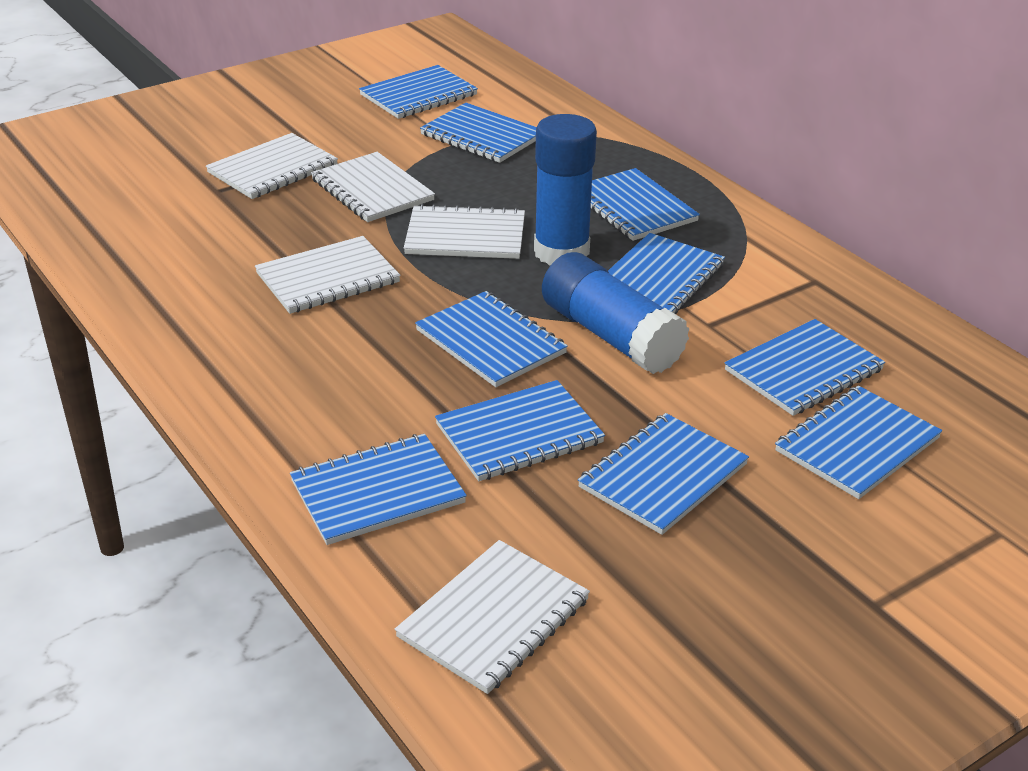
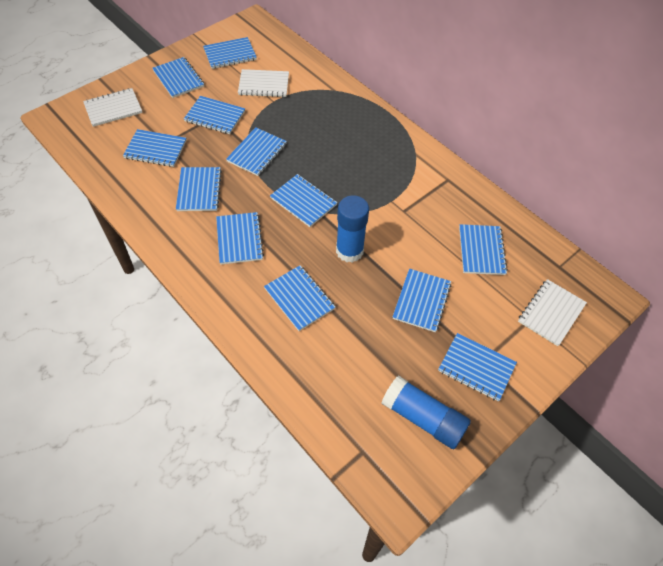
blue notebook: [290,434,467,545] [359,65,478,119] [415,291,568,387] [420,103,537,163] [435,380,605,481] [578,413,749,535] [591,168,700,241] [608,233,725,314] [725,319,885,416] [775,386,942,499] = 10 -> [123,129,187,167] [152,57,204,98] [176,167,222,211] [184,96,245,134] [203,37,257,69] [216,212,264,265] [226,127,287,176] [264,265,335,331] [270,174,338,227] [393,269,451,332] [438,333,517,402] [459,224,508,275] = 12
white notebook: [206,133,338,199] [255,236,401,314] [311,152,435,222] [395,540,590,694] [404,204,525,259] = 5 -> [83,88,142,127] [238,69,289,97] [518,279,587,346] = 3

